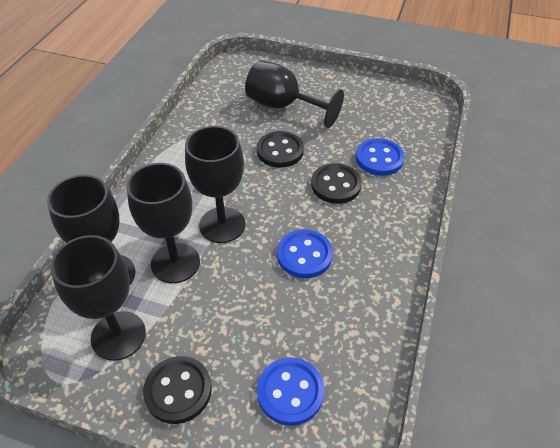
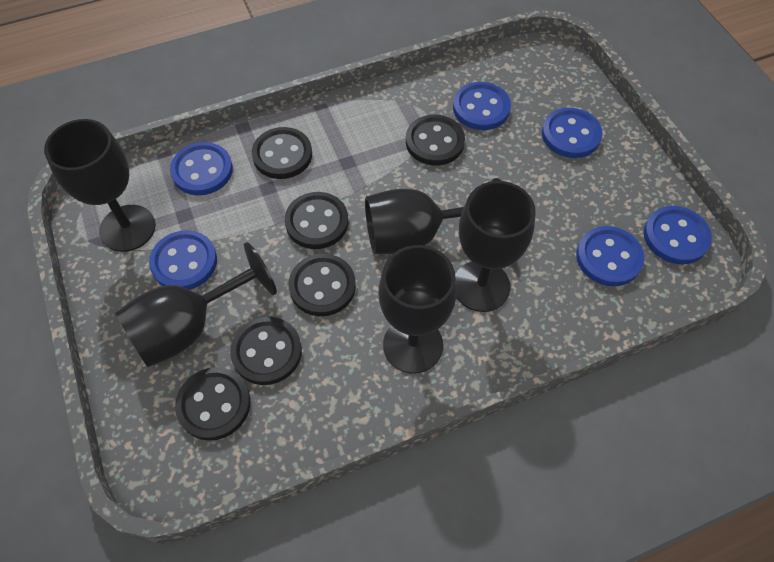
black button: [143,356,212,424] [257,131,304,168] [311,163,362,204] = 3 -> [175,367,250,441] [230,317,302,385] [252,127,312,179] [285,192,348,249] [289,254,356,316] [406,115,465,166] = 6
blue button: [257,357,324,426] [277,229,333,278] [356,138,405,176] = 3 -> [149,230,217,290] [170,142,233,195] [453,82,511,130] [542,108,602,158] [576,226,645,286] [644,206,712,264] = 6

